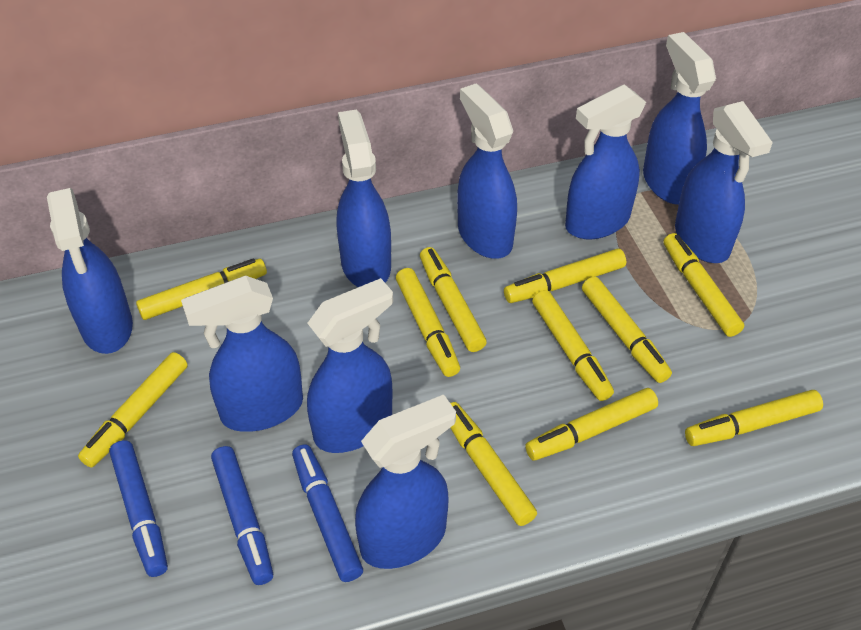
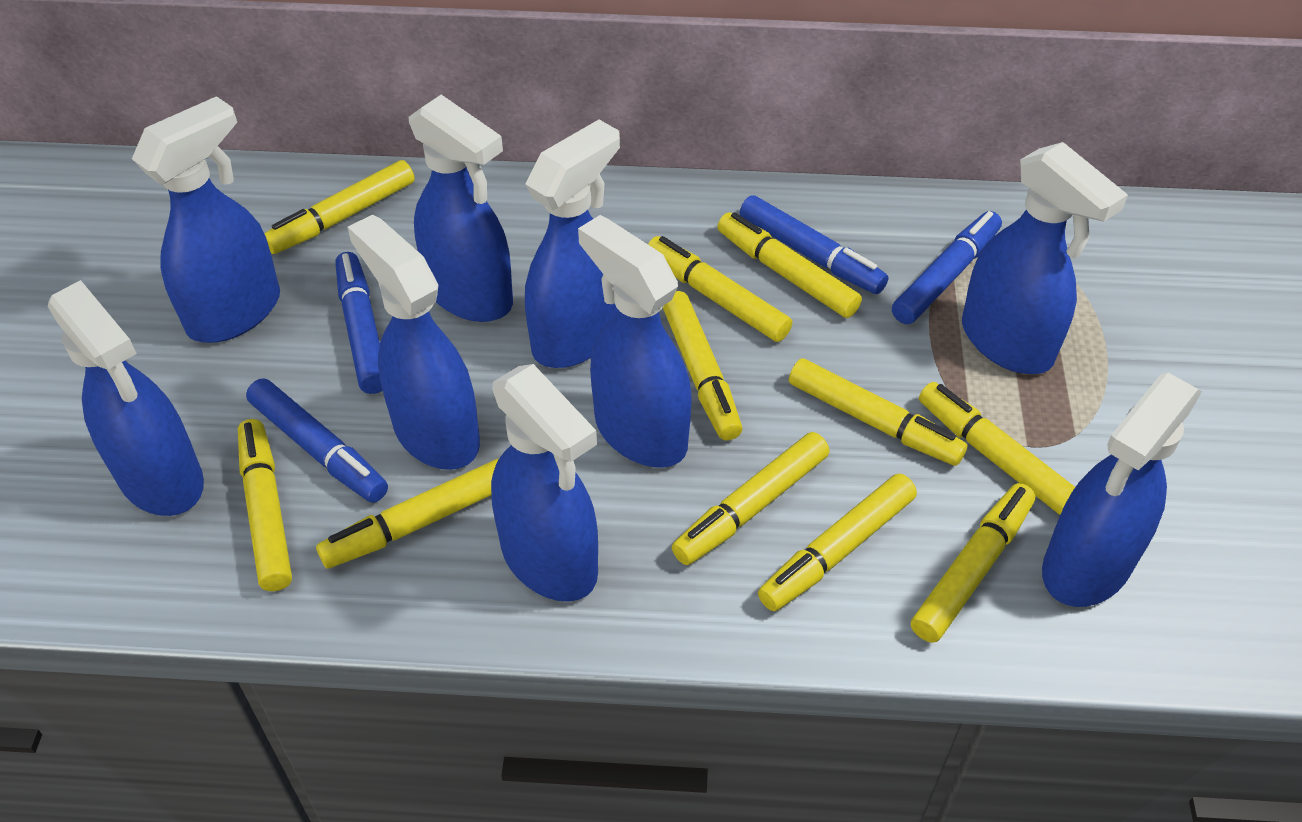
blue marker: [109,440,168,577] [211,446,273,585] [292,444,363,582] = 3 -> [246,378,388,503] [335,252,383,394] [740,195,888,294] [892,211,1002,324] = 4

